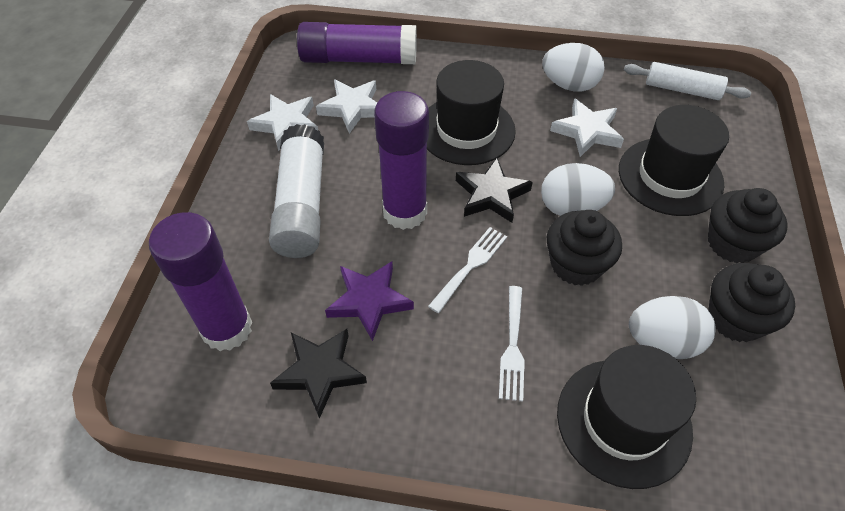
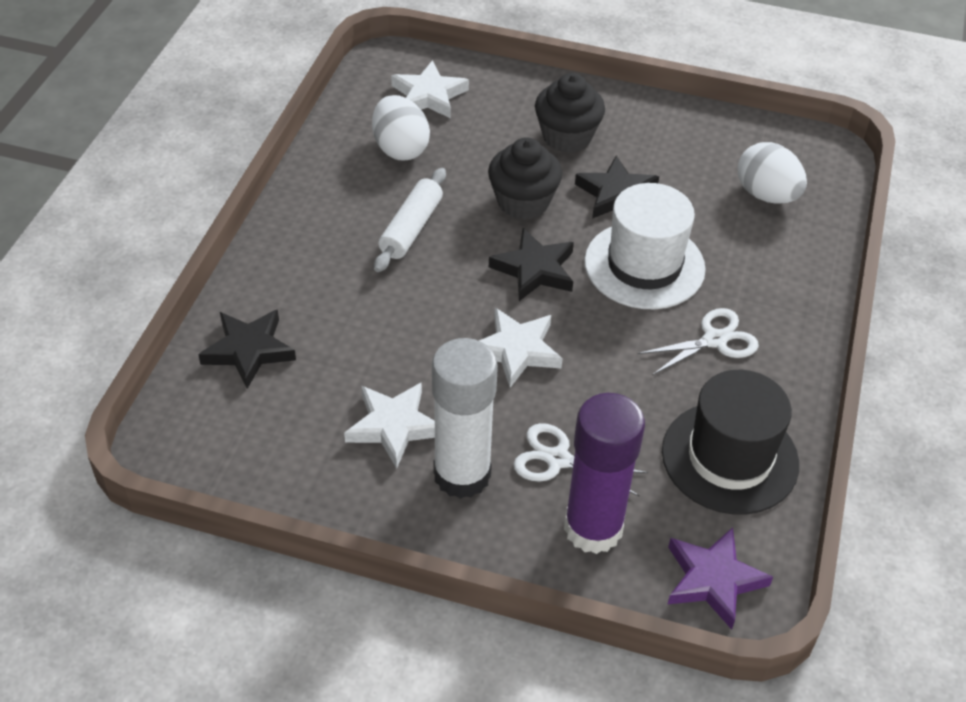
black cupcake: [547,210,622,286] [708,188,788,263] [709,263,795,342] = 3 -> [488,137,562,220] [535,73,605,153] = 2
black hat: [427,60,516,165] [557,345,696,489] [619,105,729,216] = 3 -> [662,370,799,515] = 1
black star: [270,329,367,419] [456,158,533,223] = 2 -> [198,309,296,389] [489,228,574,301] [575,156,659,219] = 3
purple glue stick: [149,212,252,351] [297,22,417,64] [374,91,429,230] = 3 -> [564,393,645,554] = 1
white egg: [541,163,615,216] [542,43,605,92] [629,296,715,359] = 3 -> [372,95,430,160] [738,142,807,204] = 2
white fork: [428,227,507,313] [499,286,525,401] = 2 -> none = 0
white hat: none = 0 -> [584,183,706,309] = 1
white scissors: none = 0 -> [513,423,648,497] [638,308,759,375] = 2

